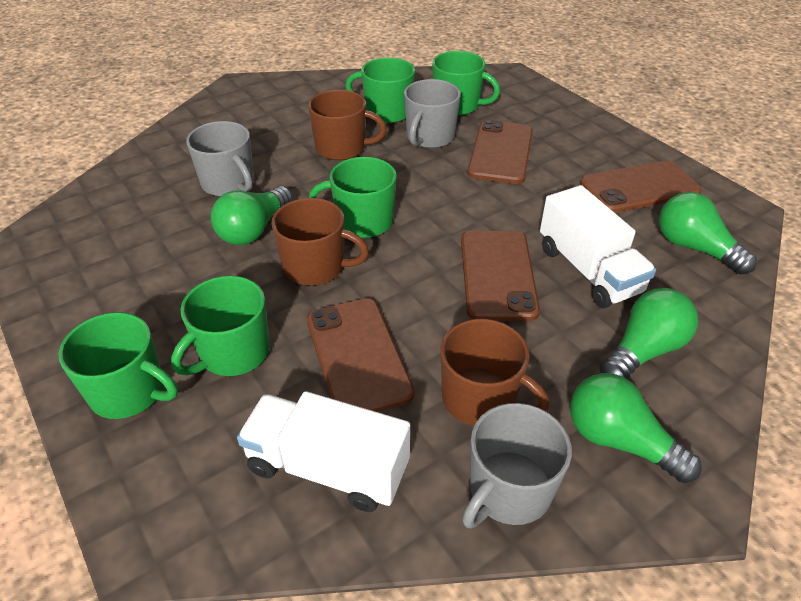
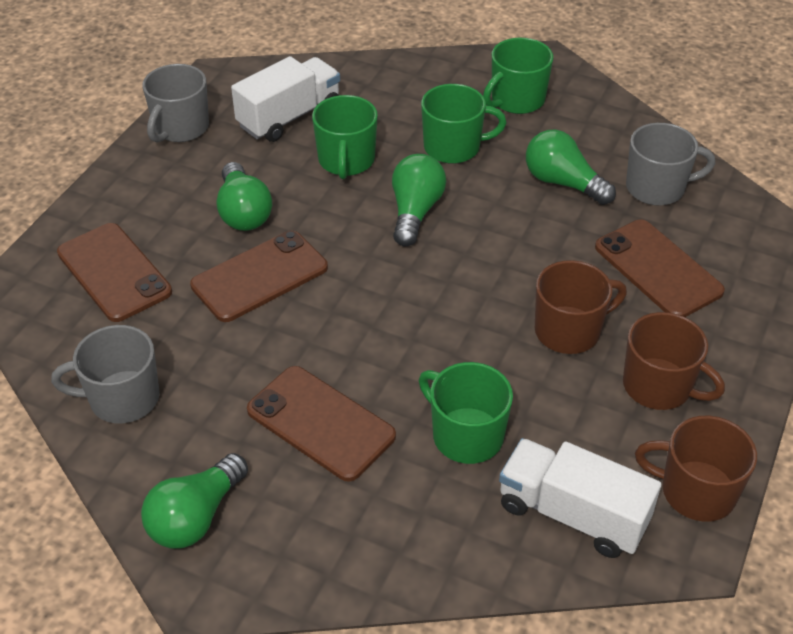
green mug: [58,312,178,419] [171,276,270,376] [309,157,397,238] [345,58,415,123] [432,51,500,116] = 5 -> [312,95,378,179] [419,362,513,464] [421,84,506,164] [483,38,553,114] = 4

